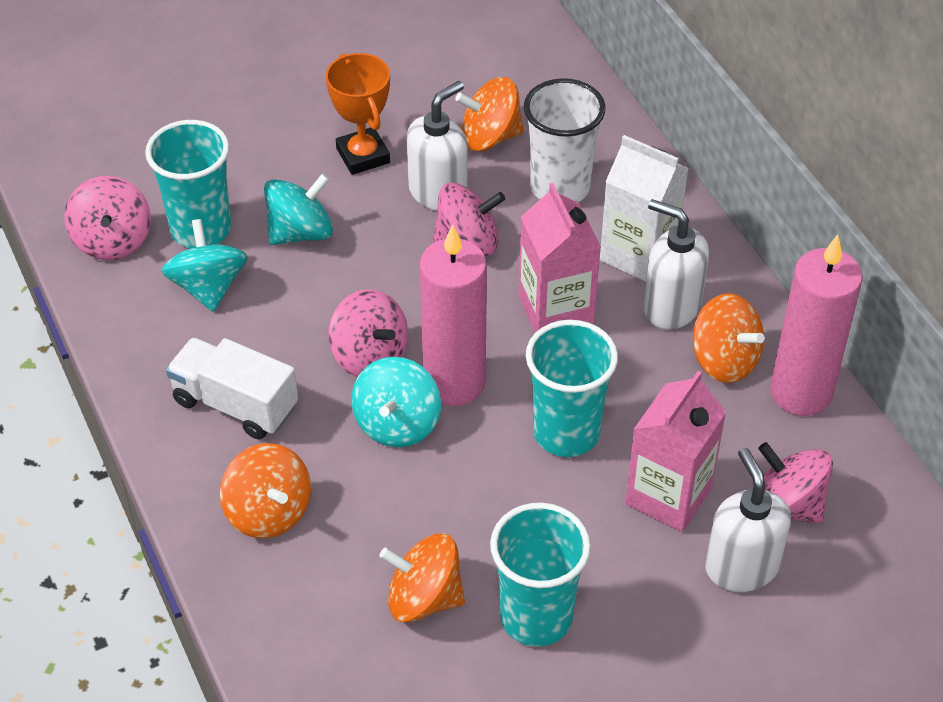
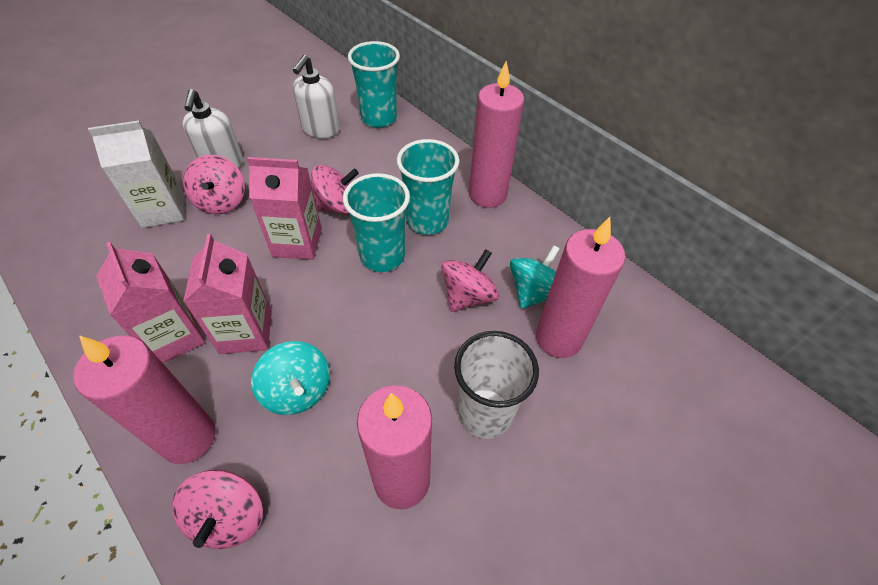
orange spinning top: [220,443,311,538] [380,534,465,622] [455,77,524,151] [693,294,764,383] = 4 -> none = 0
orange trophy: [326,53,390,175] = 1 -> none = 0
pink candle: [420,224,487,406] [770,235,863,416] = 2 -> [73,335,216,464] [357,385,432,509] [469,61,524,208] [536,217,625,358] = 4
pink carton: [519,183,601,333] [625,370,726,532] = 2 -> [96,242,205,363] [183,234,272,354] [247,157,322,260] = 3
turquoise spinning top: [161,219,248,312] [264,173,333,245] [351,357,441,448] = 3 -> [251,341,330,415] [510,245,560,309] = 2
white soap dispenser: [406,81,468,211] [644,199,709,330] [705,448,791,592] = 3 -> [182,89,243,168] [293,55,340,138] = 2
white truck: [166,337,298,439] = 1 -> none = 0

